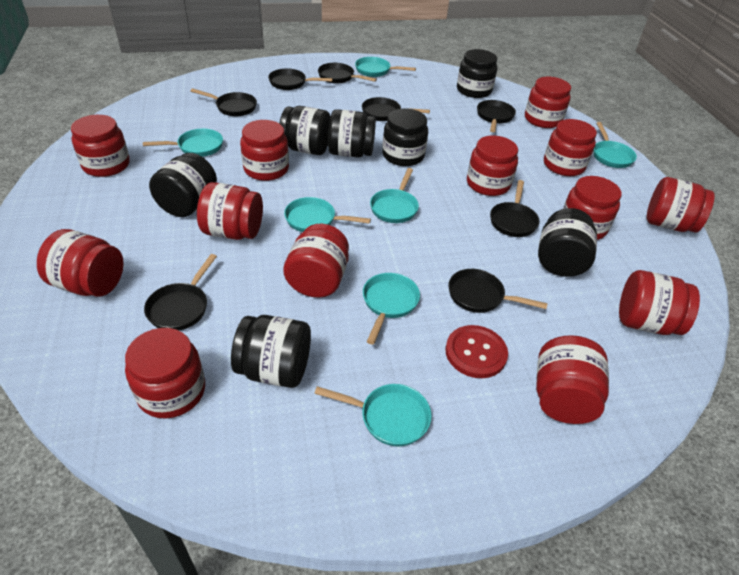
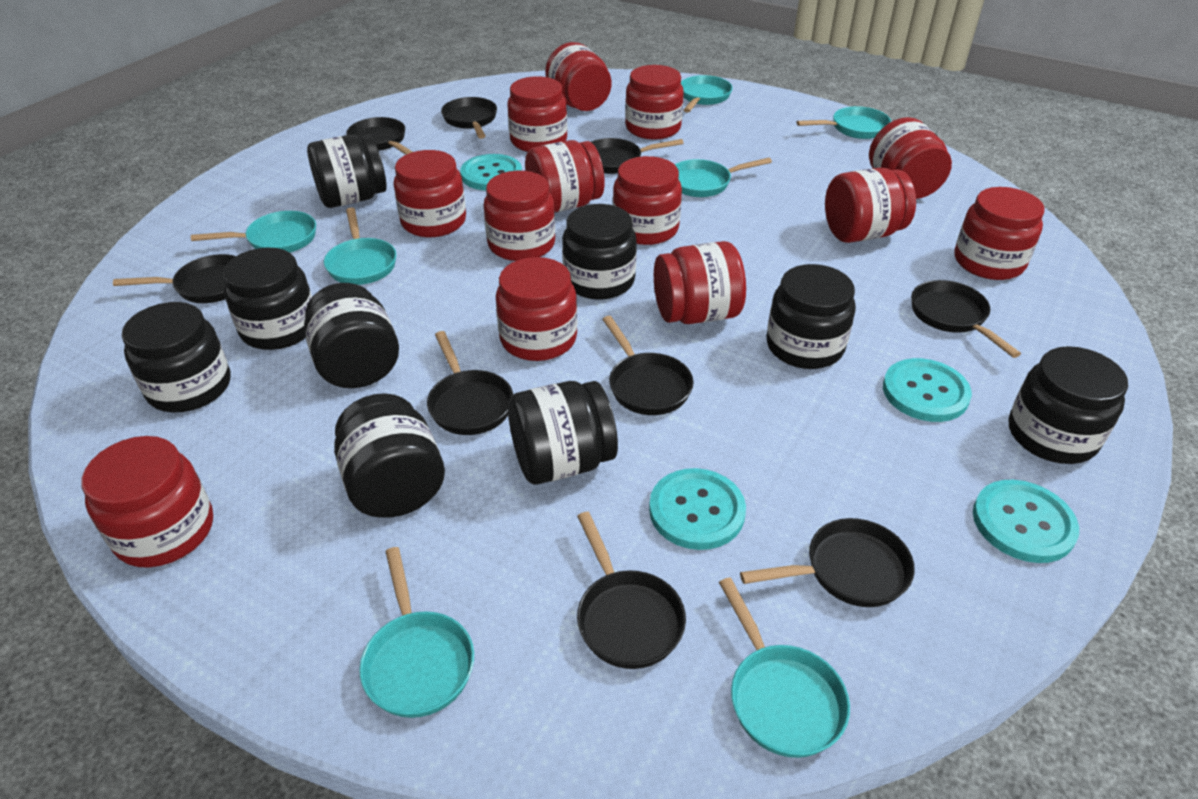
black jar: [149,153,217,217] [231,315,311,388] [279,106,331,155] [328,109,376,158] [382,109,428,166] [457,49,497,98] [538,208,597,277] = 7 -> [122,302,230,412] [223,247,312,350] [304,283,399,388] [307,134,387,208] [334,393,445,518] [508,381,618,484] [562,204,637,300] [767,264,856,369] [1009,346,1128,464] = 9
black pan: [144,254,217,331] [190,88,257,116] [268,68,333,90] [318,63,377,84] [362,97,430,121] [449,269,548,313] [477,100,516,132] [490,180,540,237] = 8 -> [113,254,236,303] [347,117,412,155] [427,331,513,435] [441,97,497,139] [577,512,686,669] [591,138,684,174] [602,316,694,415] [740,518,915,607] [911,280,1021,358] = 9
red button: [445,325,508,378] = 1 -> none = 0
turquoise button: none = 0 -> [460,154,522,190] [649,468,746,550] [883,358,972,422] [973,480,1079,563] = 4

